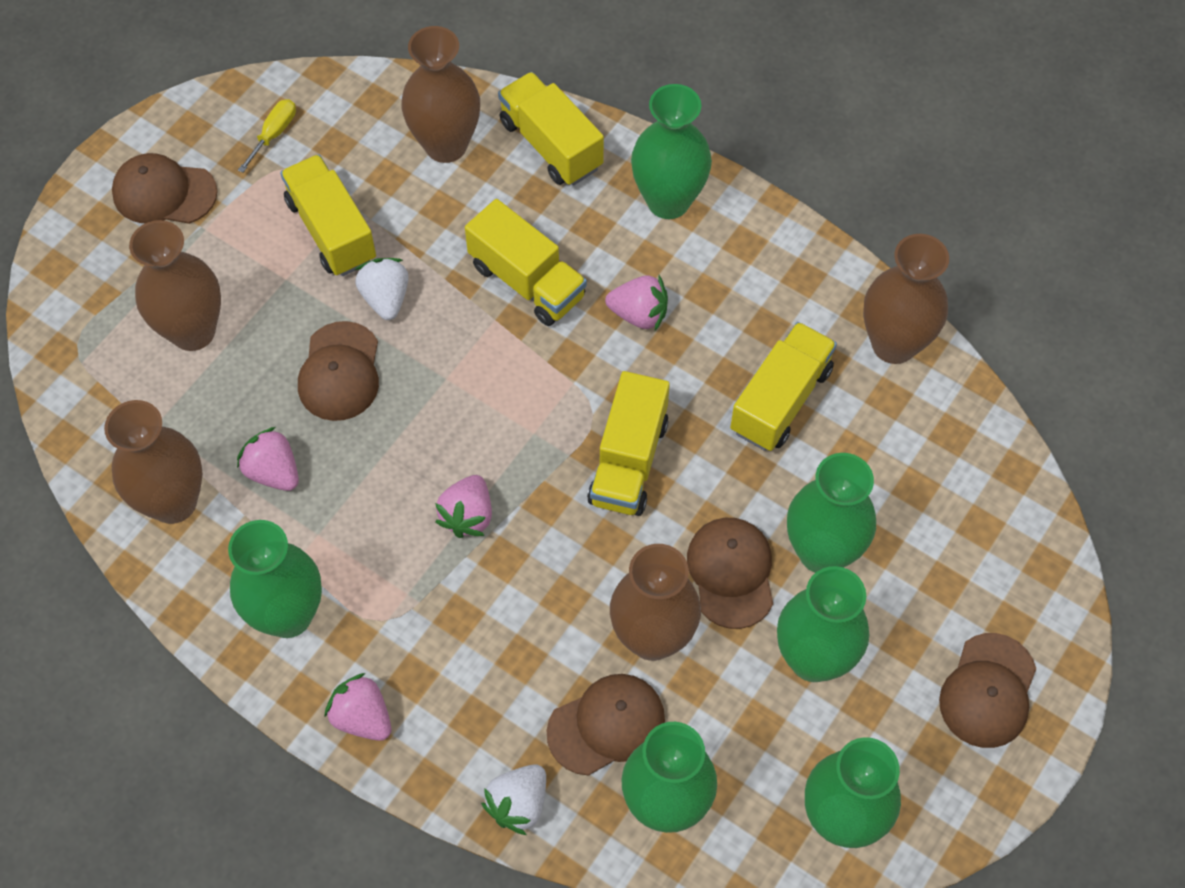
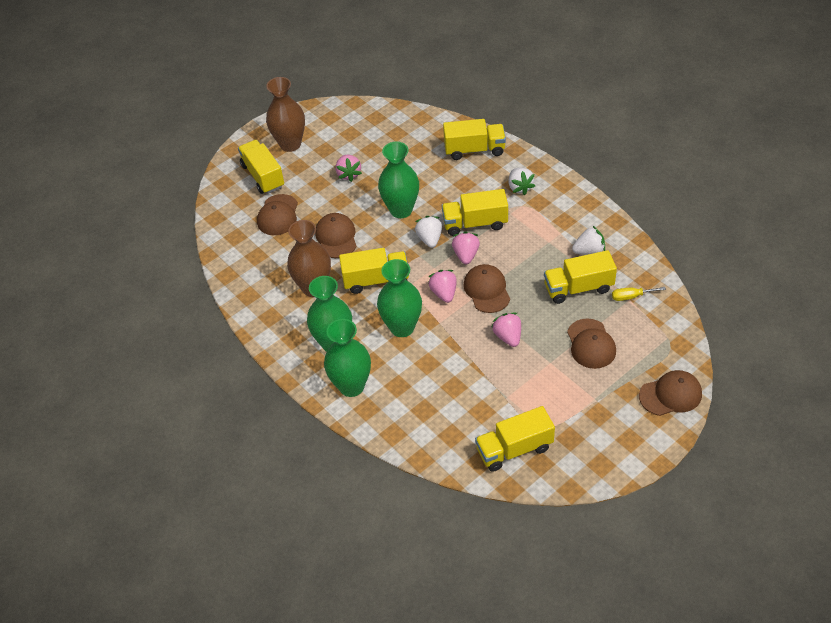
brown vase: [104,400,203,524] [129,220,221,351] [401,26,480,163] [610,544,701,661] [863,234,949,364] = 5 -> [266,77,305,152] [287,220,331,297] = 2
green vase: [228,520,322,638] [621,722,717,833] [631,84,712,219] [777,566,869,682] [787,453,876,573] [805,737,901,848] = 6 -> [307,276,352,352] [324,319,371,397] [377,259,422,337] [378,142,419,218] = 4
white strawberry: [355,258,409,320] [481,764,546,835] = 2 -> [415,216,442,248] [509,168,535,195] [572,226,605,255] = 3
yellow truck: [280,154,376,276] [465,199,587,326] [498,72,604,186] [587,371,670,516] [730,322,837,451] = 5 -> [238,140,284,194] [339,248,409,294] [442,189,508,236] [443,119,506,160] [475,406,555,472] [544,250,617,304] = 6

